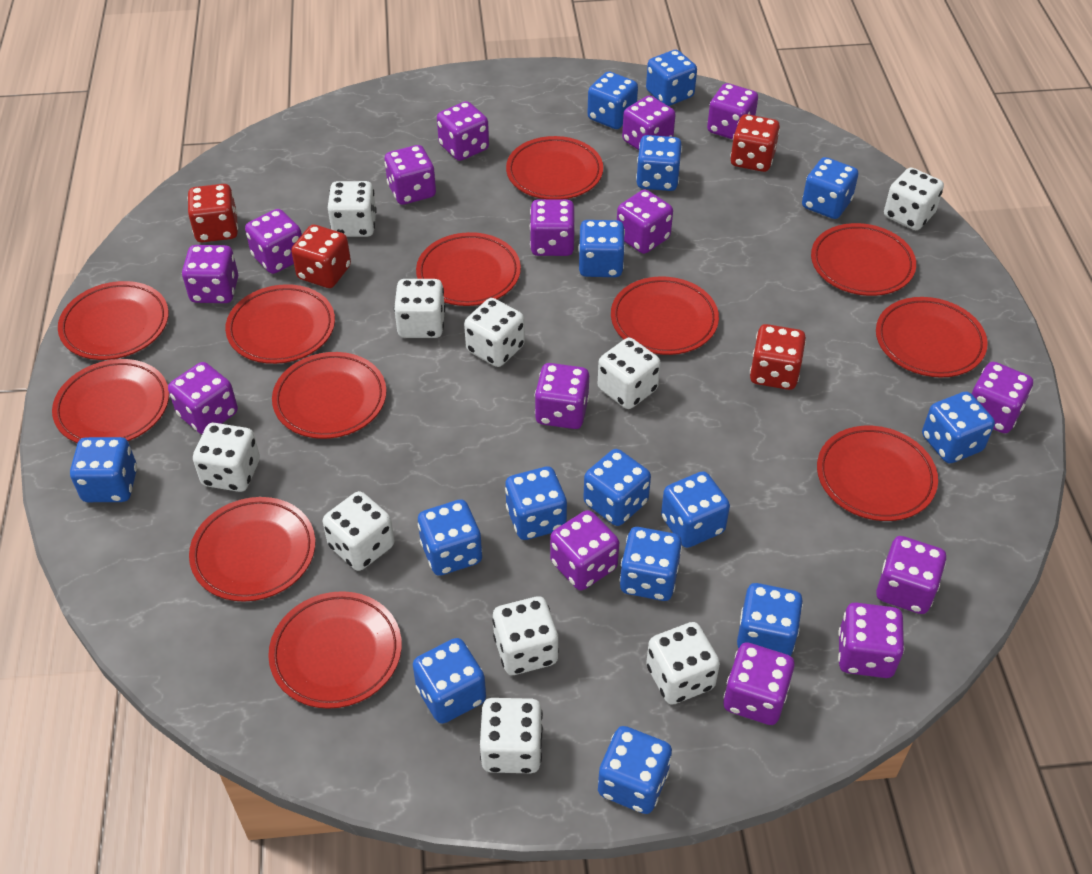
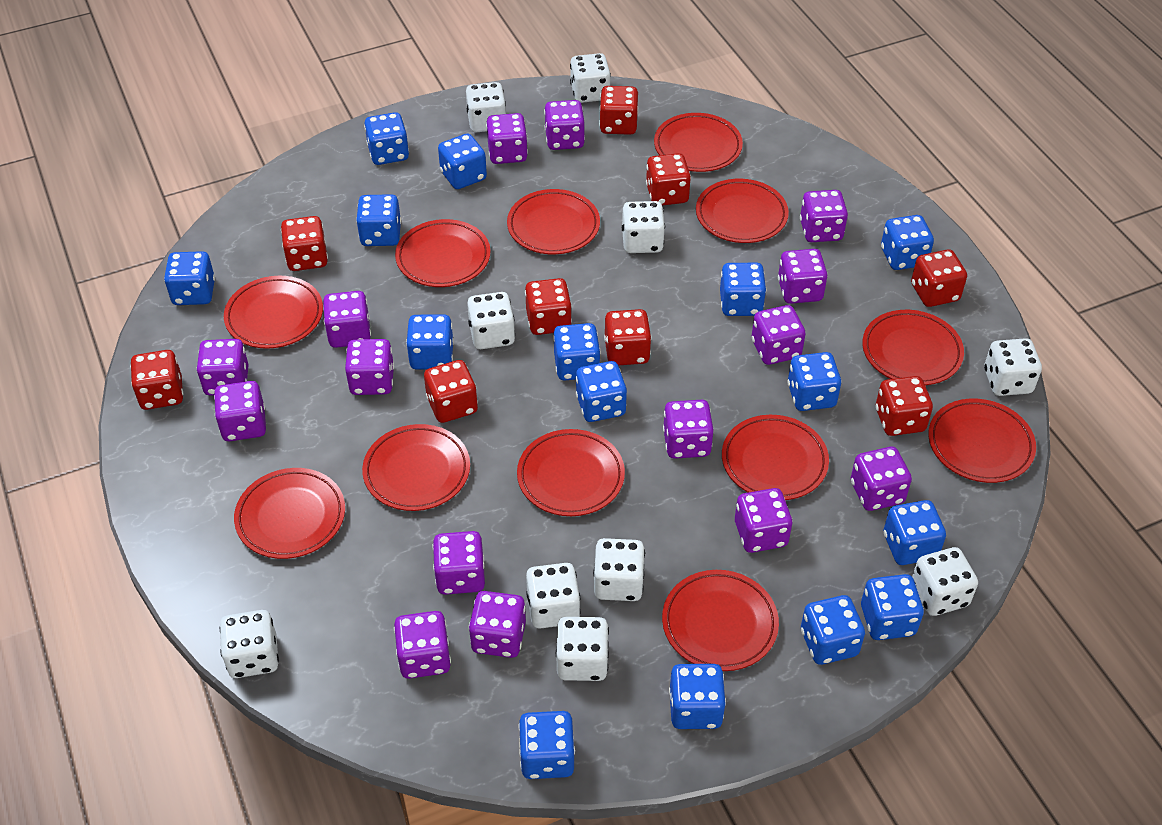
red dice: [187,184,238,242] [291,225,351,288] [730,114,780,172] [750,324,806,390] = 4 -> [130,350,183,410] [281,216,328,271] [424,360,478,423] [525,278,572,335] [599,86,638,135] [604,309,651,365] [646,153,691,206] [876,376,933,436] [911,249,967,307] = 9

